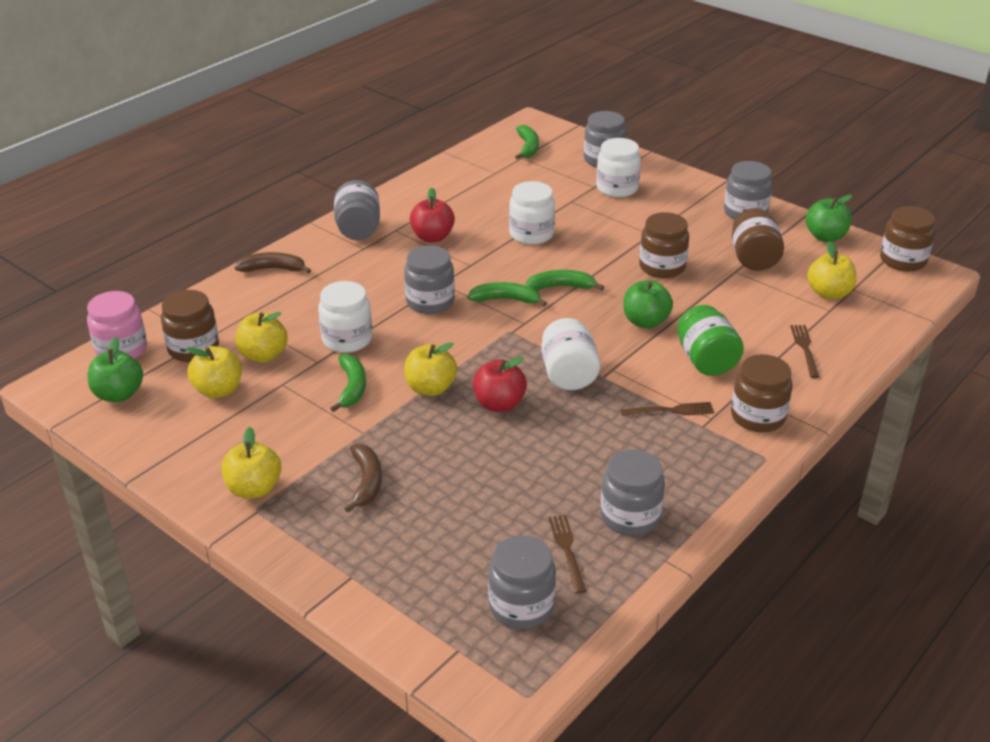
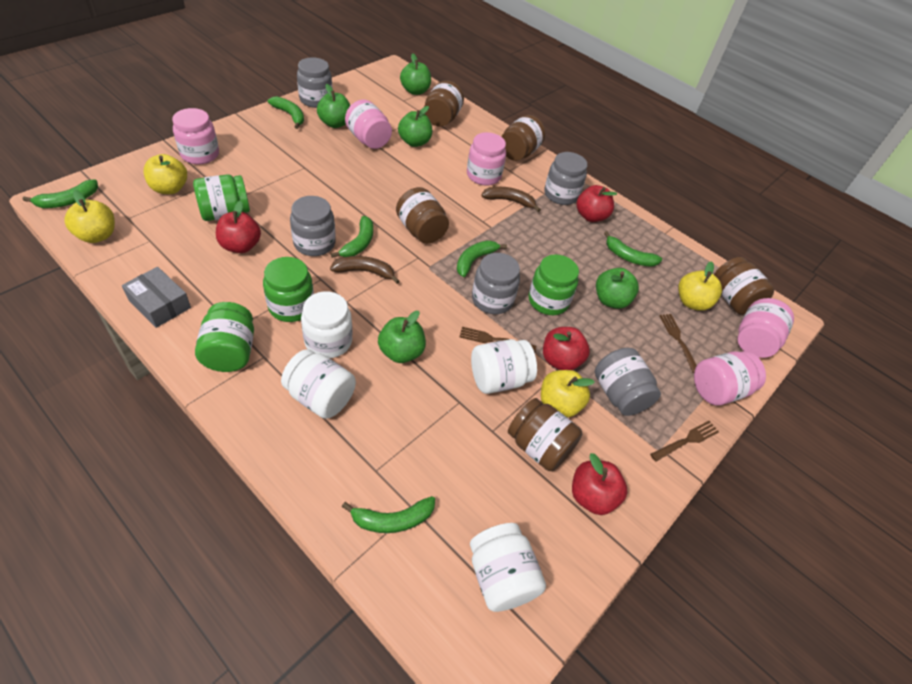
green apple: [88,337,143,402] [623,280,673,329] [806,195,852,242] = 3 -> [317,84,350,128] [378,311,426,363] [398,106,432,147] [400,53,431,95] [596,268,639,309] = 5
green banana: [330,354,366,412] [468,282,547,306] [515,125,539,160] [526,270,604,291] = 4 -> [22,179,98,208] [268,96,304,129] [331,216,373,258] [342,496,435,533] [457,240,507,277] [604,231,662,267] = 6
green jar: [677,305,744,376] = 1 -> [193,174,250,221] [195,302,254,372] [263,257,314,322] [529,254,579,315] = 4
grey box: none = 0 -> [122,267,191,328] = 1
grey jar: [334,180,380,240] [404,245,455,314] [488,535,556,629] [584,111,626,167] [601,449,665,536] [724,161,773,220] = 6 -> [290,196,336,256] [297,57,332,108] [472,253,520,314] [544,152,587,205] [595,348,661,416] = 5
pink jar: [87,291,147,359] = 1 -> [172,108,219,164] [345,100,392,149] [467,132,506,186] [694,351,766,406] [738,298,794,358] = 5
red apple: [410,187,455,242] [473,356,527,412] = 2 -> [216,200,261,253] [543,327,590,370] [572,453,627,515] [576,185,617,222] = 4
yellow apple: [186,346,242,398] [221,427,281,498] [235,312,288,363] [404,343,457,396] [807,241,857,299] = 5 -> [64,190,115,243] [143,154,187,194] [541,370,595,418] [678,261,722,311] = 4

